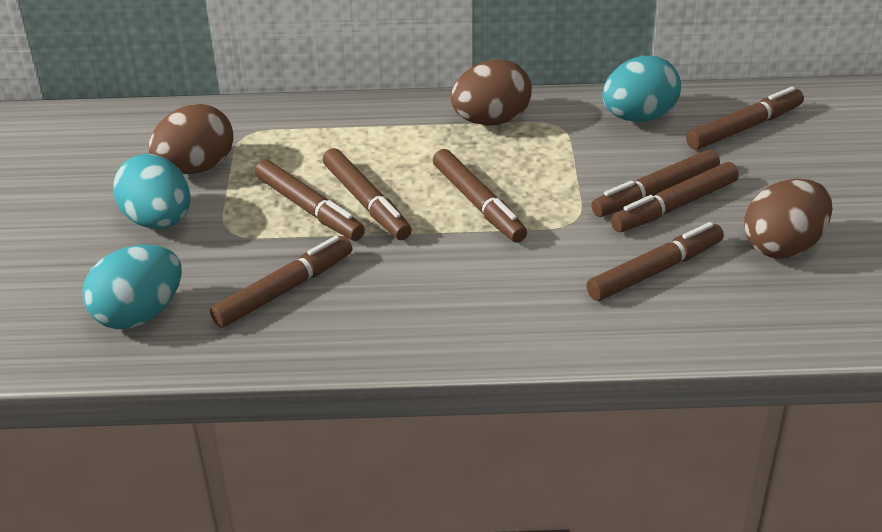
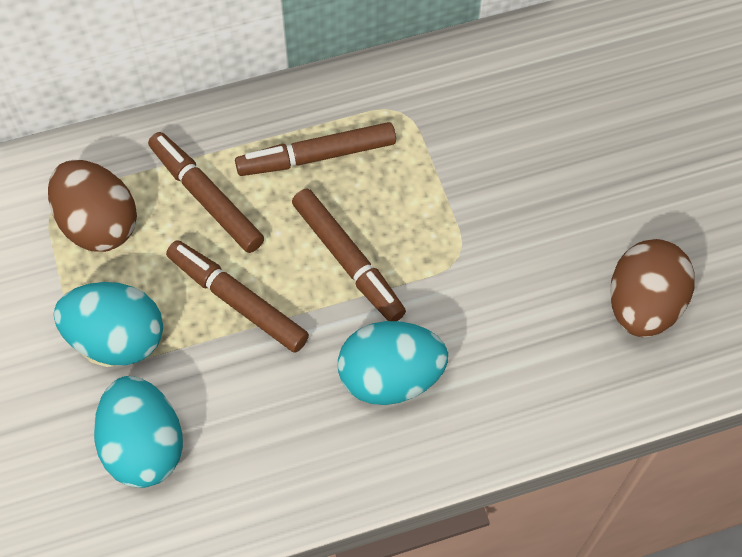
brown egg: [148,104,234,174] [451,59,532,125] [744,178,832,259] = 3 -> [48,160,137,252] [610,239,695,337] = 2
brown marker: [210,236,353,328] [255,159,365,241] [323,148,412,240] [433,149,527,243] [587,222,724,301] [591,149,720,217] [611,162,739,232] [686,87,804,150] = 8 -> [148,132,264,253] [166,240,309,353] [235,122,396,176] [292,189,406,321] = 4

